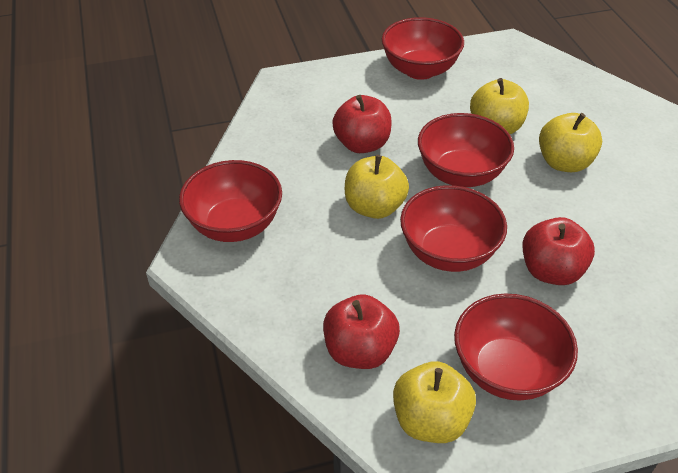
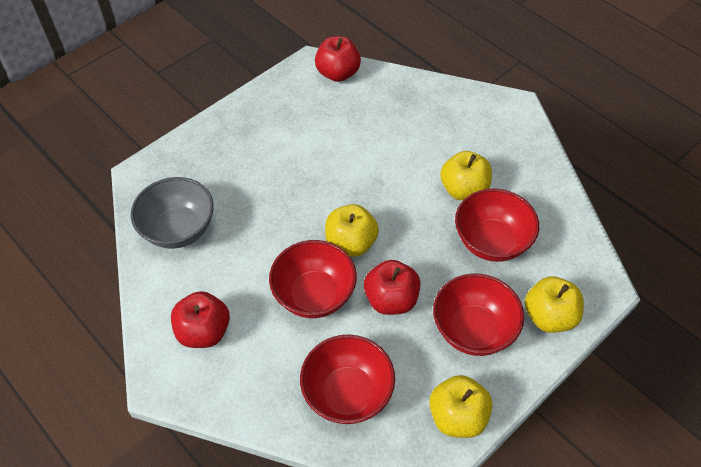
grey bowl: none = 0 -> [131,177,214,249] = 1
red bowl: [179,160,282,242] [382,17,464,80] [400,185,507,272] [418,113,514,187] [454,294,578,400] = 5 -> [269,240,357,318] [300,334,395,424] [433,273,524,356] [455,188,539,262] = 4

